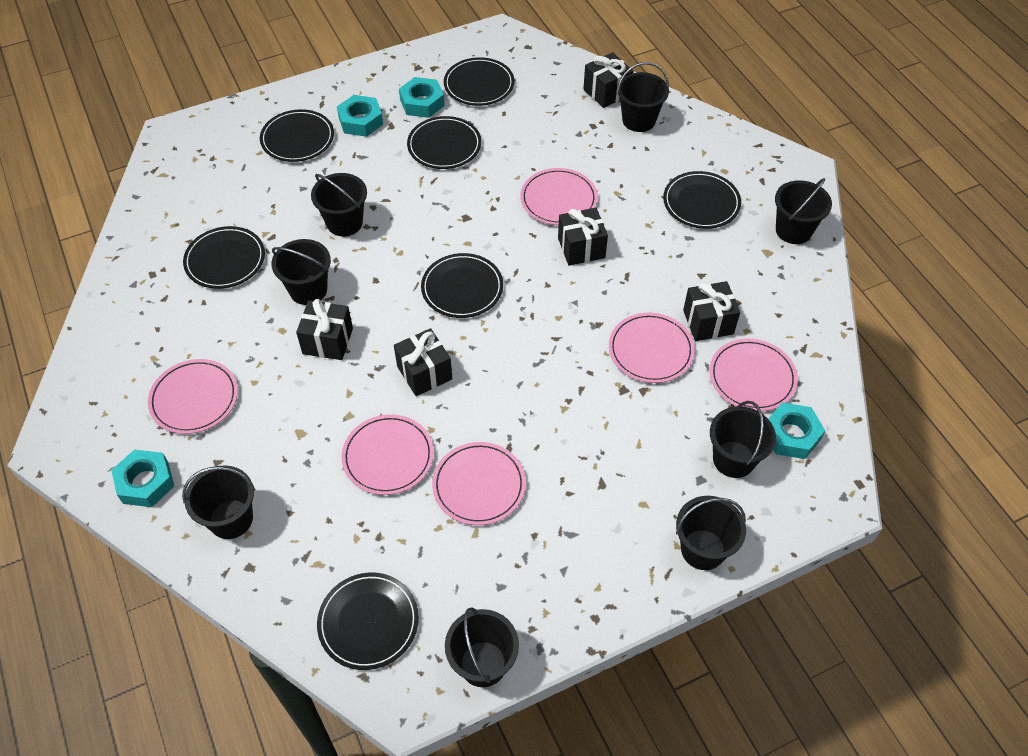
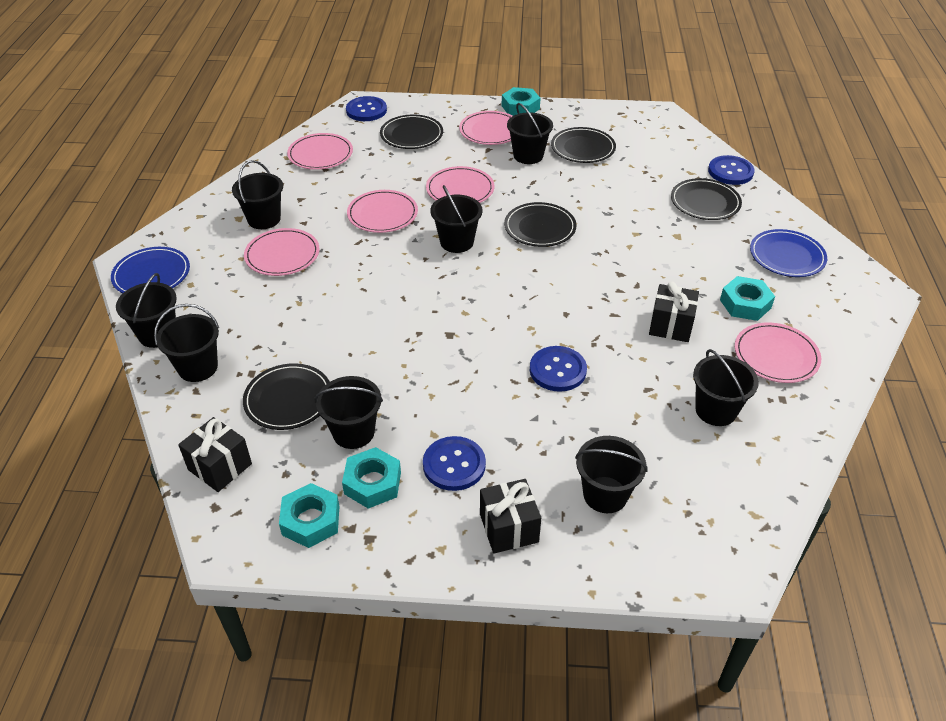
black gift: [296,299,353,360] [394,328,452,396] [558,208,608,266] [583,52,633,108] [683,281,740,341] = 5 -> [178,417,252,492] [480,479,541,553] [649,281,699,342] = 3
black plate: [183,226,265,289] [260,109,334,162] [317,572,419,670] [407,116,481,169] [421,253,503,318] [444,57,514,106] [663,171,741,229] = 7 -> [243,363,330,430] [380,115,443,149] [504,202,577,247] [551,127,616,163] [671,178,742,220] = 5
blue button: none = 0 -> [346,96,387,121] [423,436,486,491] [530,346,587,392] [708,155,755,185] = 4
blue plate: none = 0 -> [111,247,190,293] [750,229,827,277] = 2

